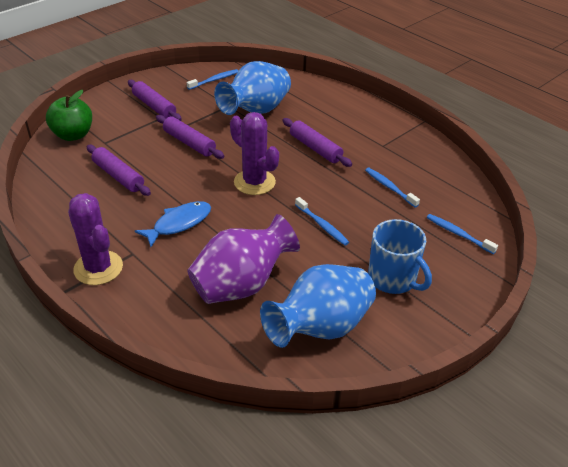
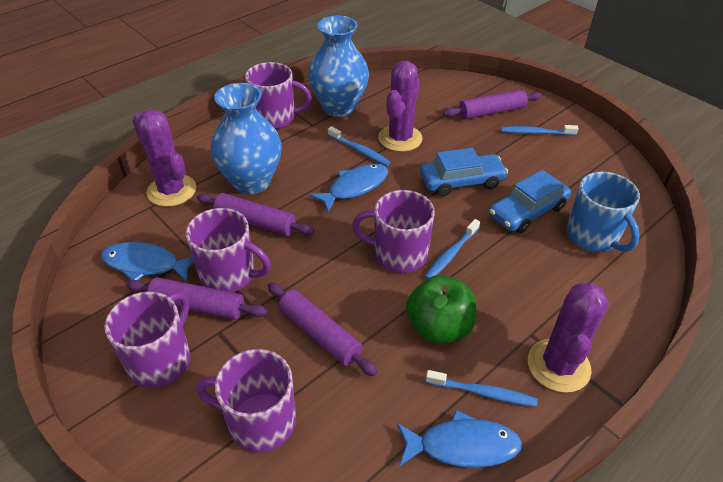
blue car: none = 0 -> [420,148,508,196] [489,170,571,233] = 2
blue fish: [135,201,211,247] = 1 -> [101,242,194,282] [309,164,388,213] [397,410,522,468] = 3
purple cactus: [68,193,123,285] [230,112,279,195] = 2 -> [133,110,196,207] [378,61,423,152] [528,283,609,393] = 3
purple mug: none = 0 -> [105,291,190,388] [186,208,271,292] [196,349,296,453] [245,62,312,129] [352,190,435,273] = 5
purple vase: [187,214,300,304] = 1 -> none = 0

